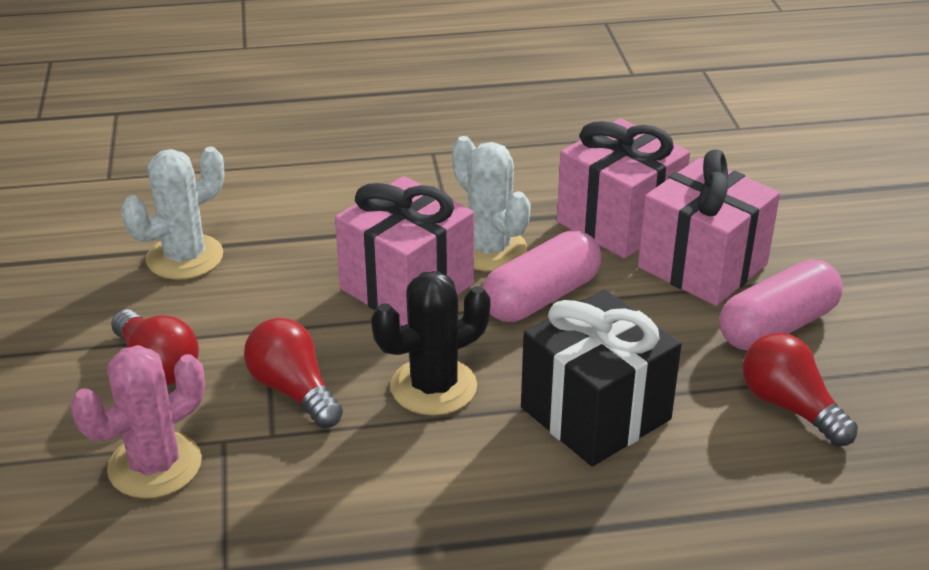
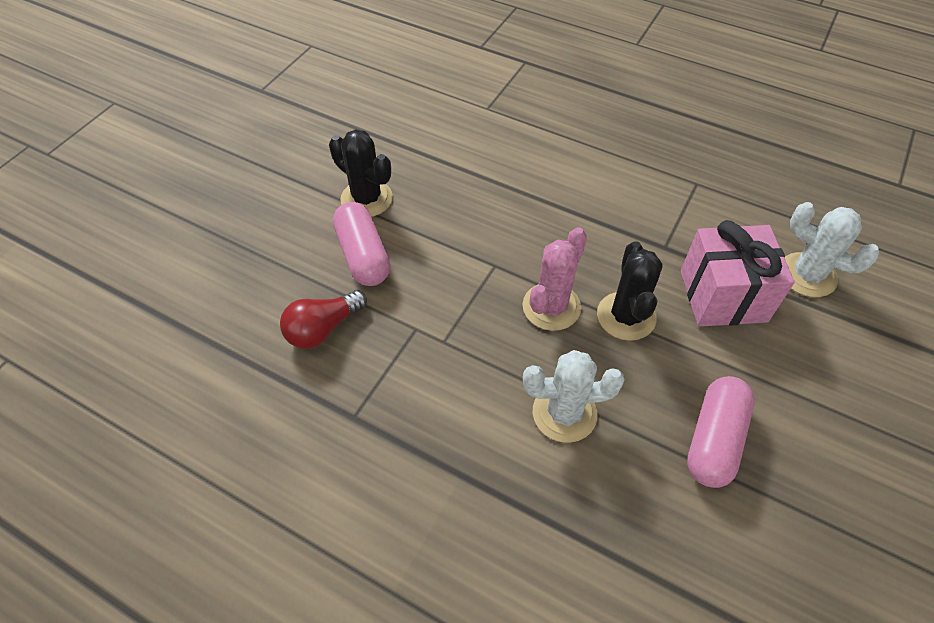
black cactus: [371,271,491,416] = 1 -> [329,129,393,217] [597,241,663,341] = 2
black gift: [521,289,682,466] = 1 -> none = 0
pink gift: [335,176,474,326] [557,118,690,259] [638,150,780,306] = 3 -> [681,220,795,327] = 1
red light bulb: [111,309,199,385] [244,318,343,428] [742,333,858,446] = 3 -> [280,290,367,349] = 1

